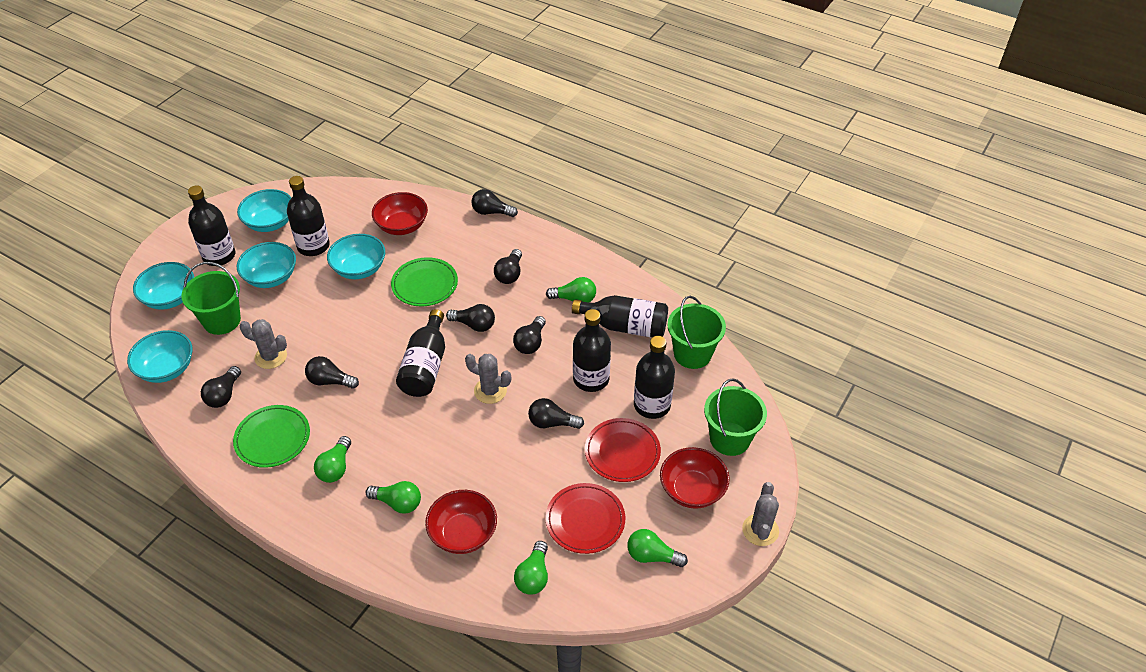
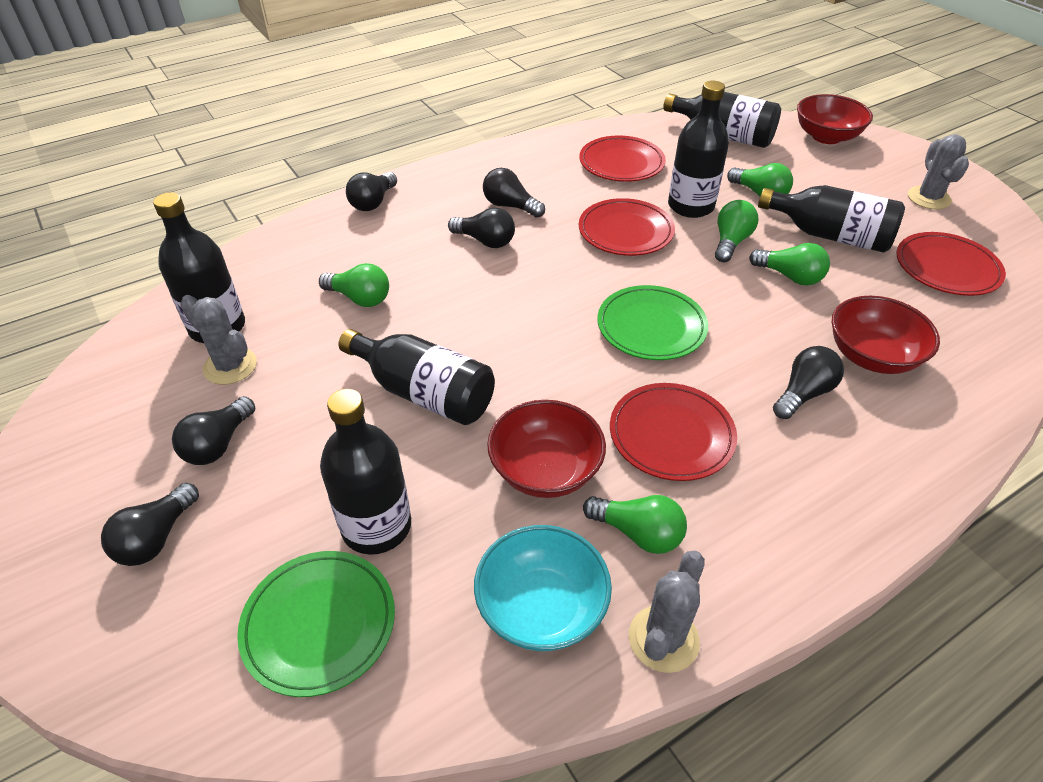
black light bulb: [201,366,241,408] [305,356,359,389] [446,304,495,332] [471,189,518,217] [494,249,522,284] [513,316,546,354] [528,398,584,429] = 7 -> [101,482,199,566] [172,396,255,465] [346,172,397,211] [448,207,515,248] [483,168,545,218] [773,346,844,419] = 6
green bucket: [181,262,241,335] [667,296,726,369] [704,378,767,456] = 3 -> none = 0
red plate: [545,483,625,554] [585,418,661,482] = 2 -> [578,198,675,256] [579,135,666,182] [610,383,737,481] [896,232,1006,296] = 4
turquoise bowl: [127,330,192,383] [133,262,194,310] [237,189,291,232] [237,242,296,288] [327,234,385,279] = 5 -> [474,525,612,651] = 1

